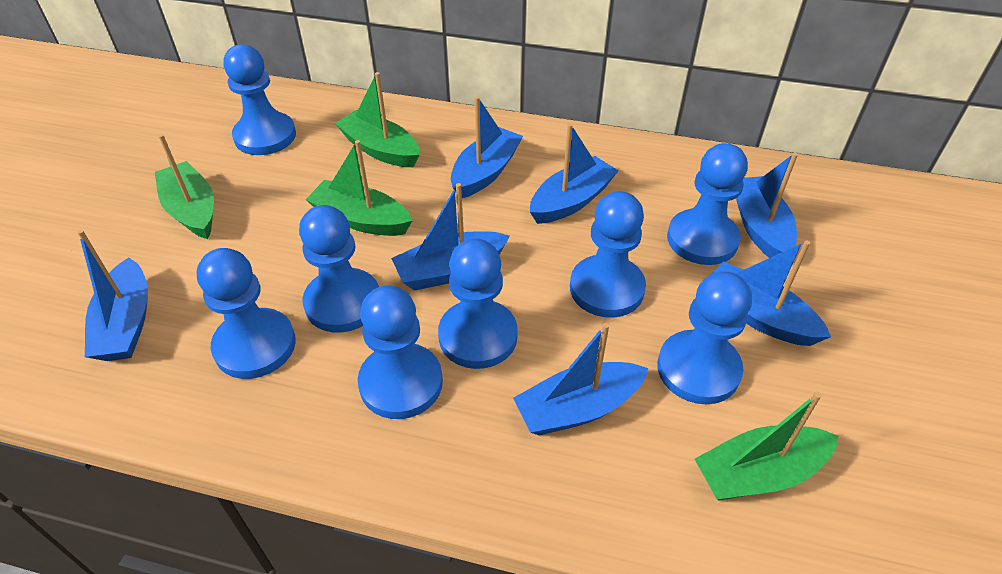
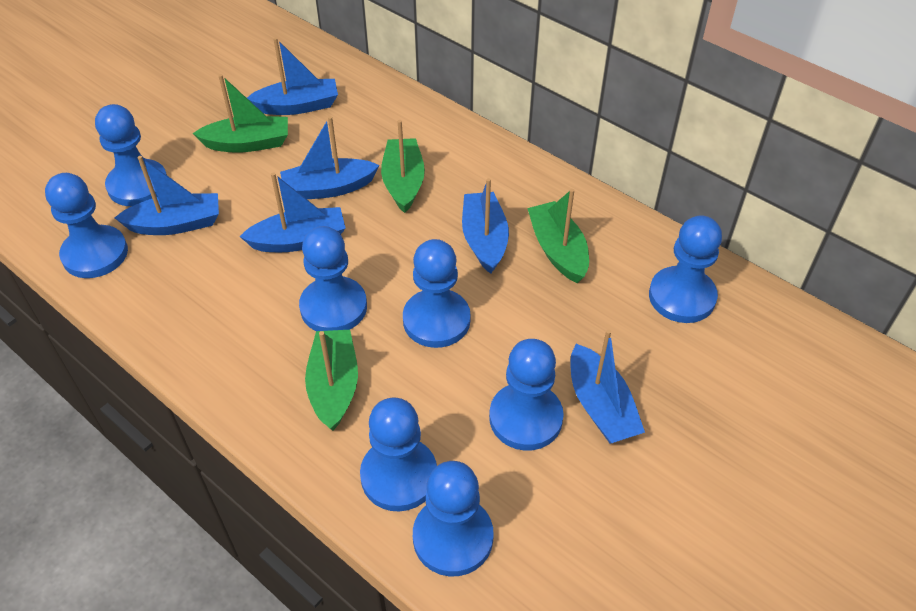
blue boat: [77,230,148,361] [391,183,509,291] [451,96,523,198] [513,323,648,435] [530,124,619,224] [712,240,831,346] [736,153,798,258] = 7 -> [115,156,219,235] [240,172,346,252] [247,37,338,115] [280,116,379,199] [462,178,509,274] [570,329,645,444] = 6

